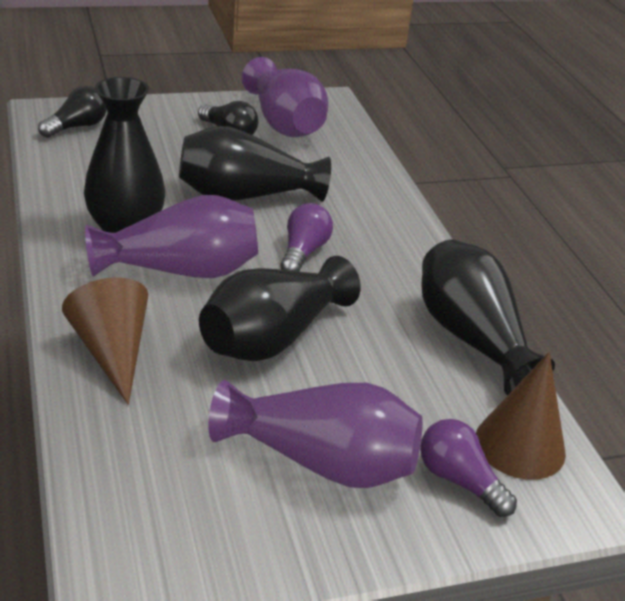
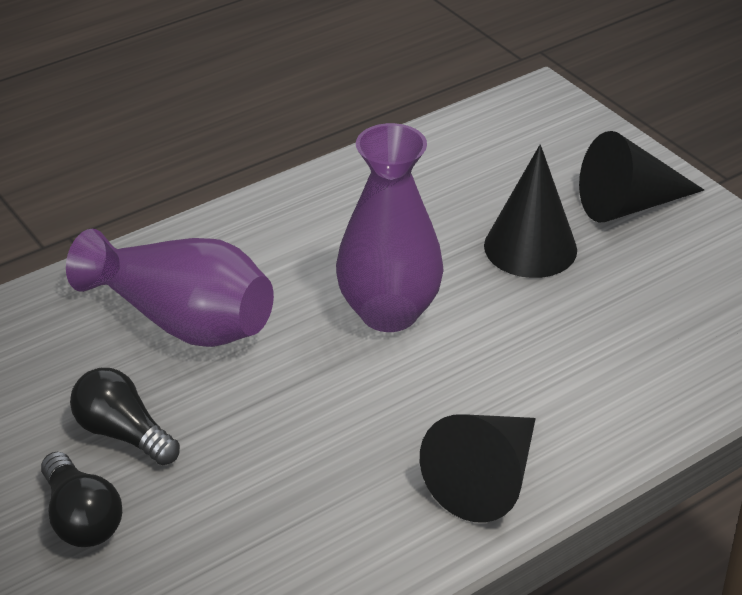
black cone: none = 0 -> [420,414,536,523] [484,144,577,278] [579,131,704,223] = 3
black vase: [84,77,165,233] [179,126,331,202] [199,256,361,361] [422,239,555,396] = 4 -> none = 0
brown cone: [62,278,148,405] [476,352,566,480] = 2 -> none = 0
purple light bulb: [280,203,333,272] [420,419,517,517] = 2 -> none = 0
purple vase: [85,195,258,278] [208,380,423,488] [242,57,328,137] = 3 -> [66,229,274,347] [336,123,444,332] = 2

